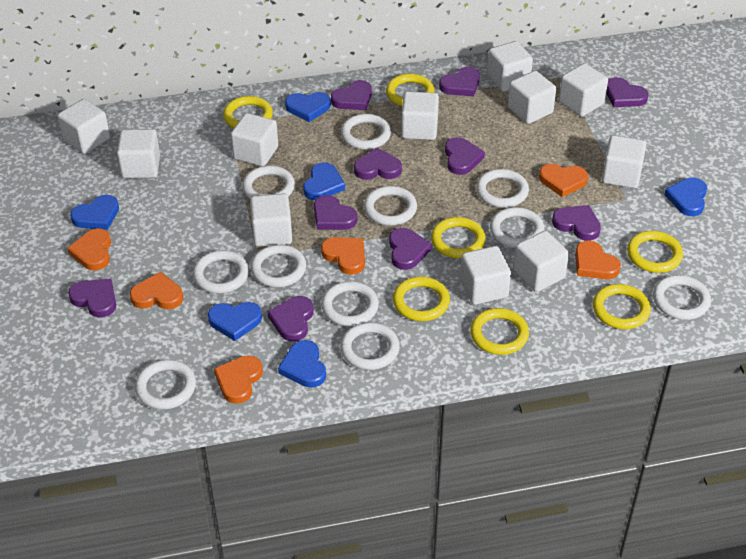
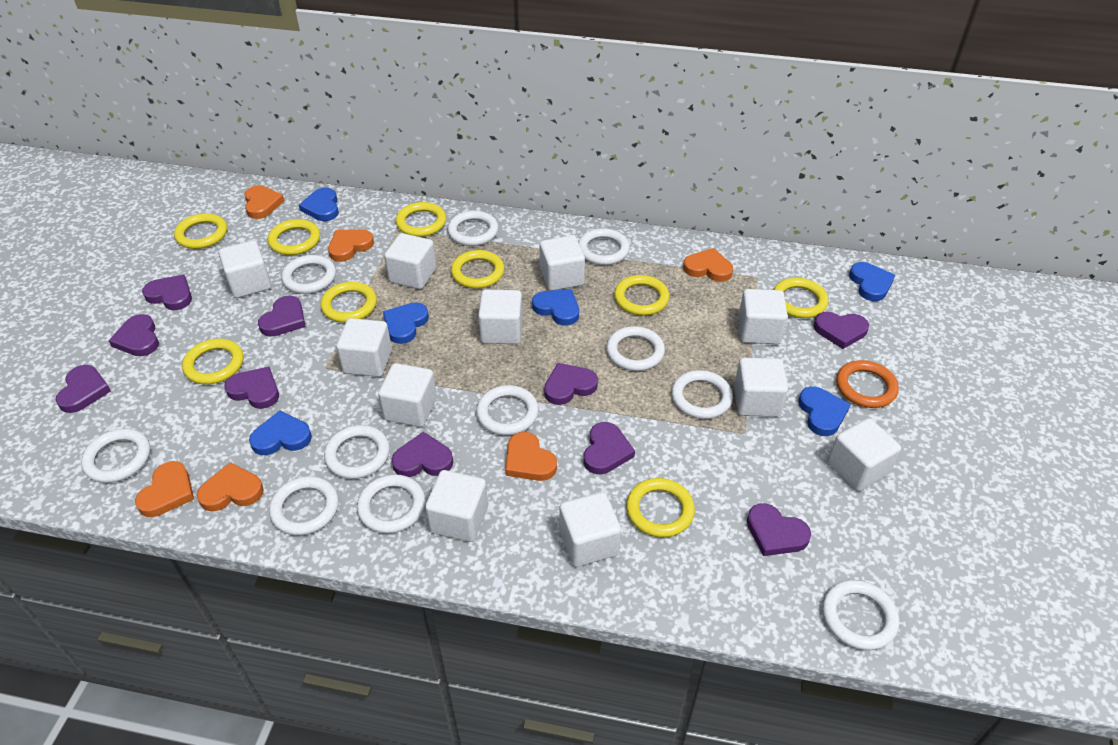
orange ring: none = 0 -> [836,360,899,408] = 1
yellow ring: [223,96,273,128] [386,74,435,106] [393,276,450,321] [431,217,486,258] [470,308,529,355] [593,284,651,329] [627,231,683,273] = 7 -> [174,213,227,249] [182,339,244,384] [268,219,320,255] [320,282,377,323] [396,202,446,237] [451,250,504,289] [614,275,669,316] [626,478,695,537] [773,278,828,318] = 9

